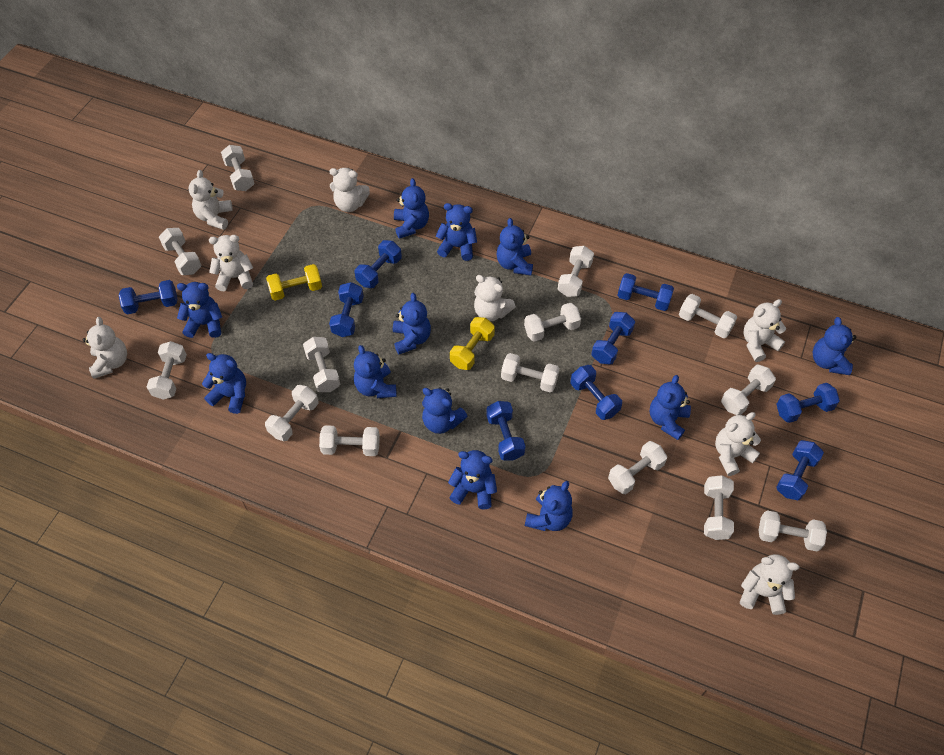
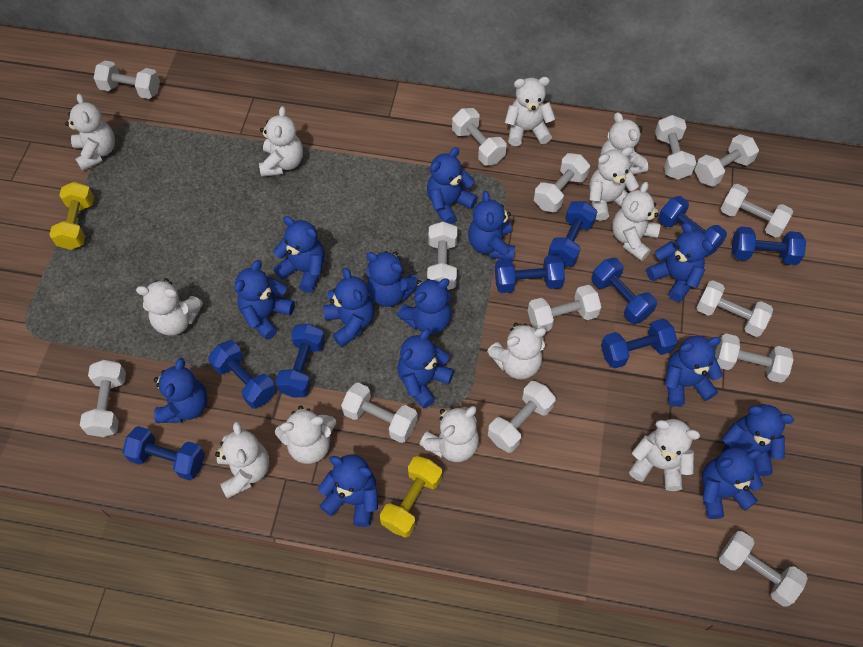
blue teddy bear: [177,282,222,338] [202,353,246,414] [354,345,397,398] [393,293,431,354] [394,178,429,239] [422,387,468,434] [436,203,477,261] [448,450,497,509] [497,218,533,275] [525,481,573,531] [650,375,691,440] [812,317,856,375] = 12 -> [154,358,208,423] [234,260,295,340] [273,216,325,293] [318,454,378,527] [323,268,374,347] [366,251,418,307] [397,278,451,335] [398,329,454,409] [427,147,478,224] [468,191,515,260] [646,223,713,302] [665,336,723,407] [702,447,763,519] [722,404,794,476] = 14
white teddy bear: [83,317,127,379] [189,170,233,230] [209,235,253,291] [329,168,370,212] [474,275,516,322] [715,412,761,476] [740,554,800,615] [743,299,786,362] = 8 -> [65,94,115,171] [136,278,203,336] [215,421,269,499] [259,106,303,177] [275,406,336,464] [419,406,479,462] [487,323,546,379] [505,77,555,146] [590,147,639,221] [601,112,648,175] [612,182,660,261] [629,419,700,491] = 12

